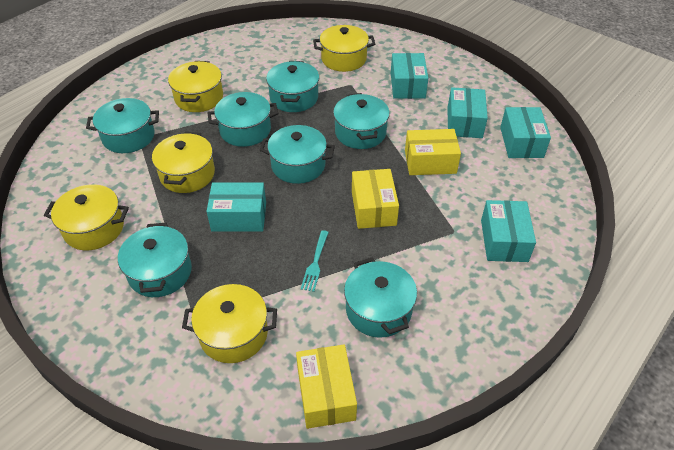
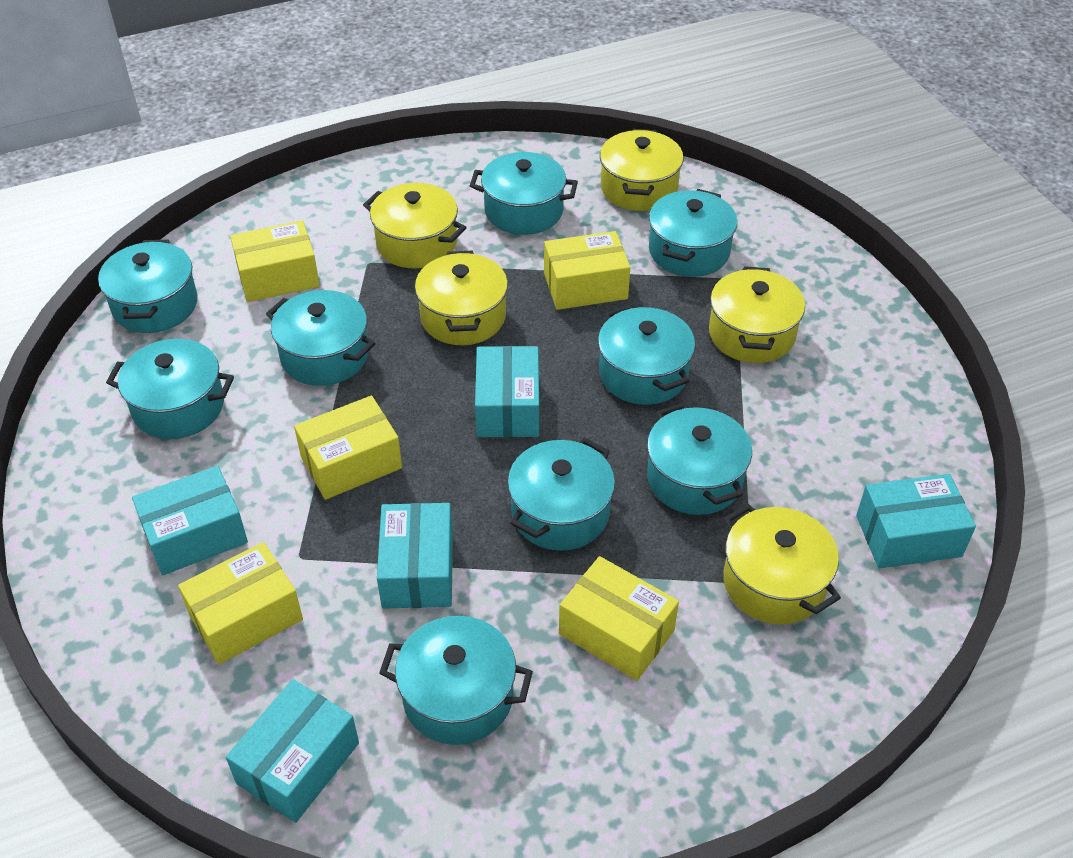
turquoise fork: [301,230,329,292] = 1 -> none = 0
turquoise pot: [86,98,159,153] [118,223,192,297] [208,92,279,147] [260,125,335,184] [266,61,319,112] [333,93,390,149] [344,257,417,338] = 7 -> [98,240,198,333] [106,339,234,439] [266,290,375,386] [379,616,533,745] [470,152,578,235] [508,438,615,551] [598,305,695,405] [647,403,752,515] [649,189,737,277] = 9
yellow box: [296,345,357,429] [352,169,399,229] [405,129,461,175] = 3 -> [178,542,303,665] [230,220,320,302] [294,395,402,500] [544,231,630,310] [559,556,679,681] = 5

